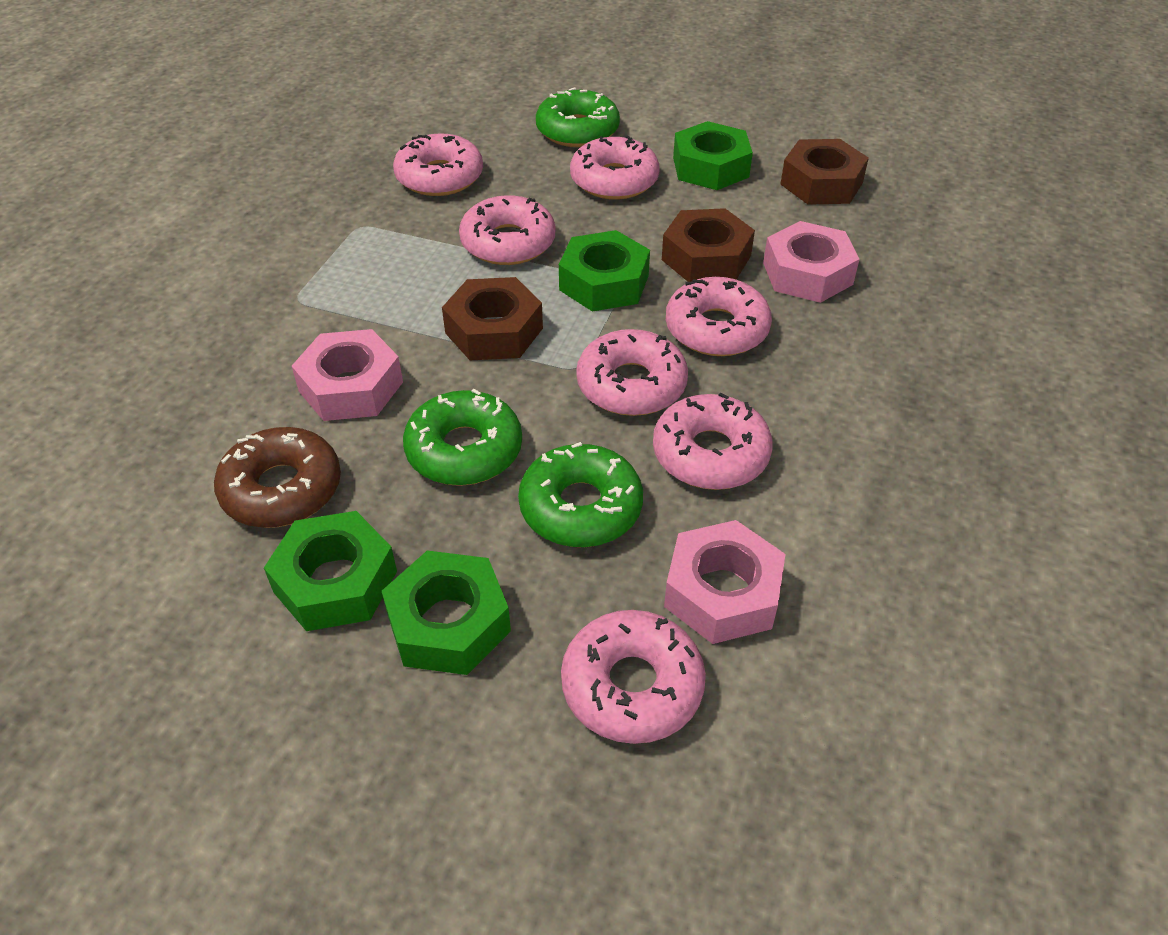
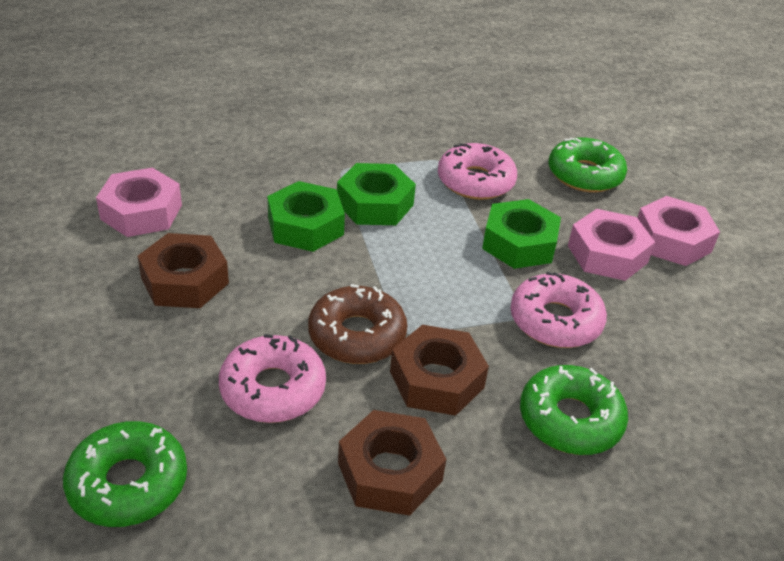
green nut: [264,511,397,631] [382,551,511,675] [559,230,650,312] [673,121,753,190] = 4 -> [267,181,345,252] [337,163,416,225] [482,199,561,269] = 3
pink donut: [393,133,483,196] [459,195,556,265] [561,610,706,744] [570,136,660,200] [576,329,688,416] [653,392,773,490] [666,277,772,356] = 7 -> [219,334,326,423] [438,143,517,200] [510,271,607,348] = 3

